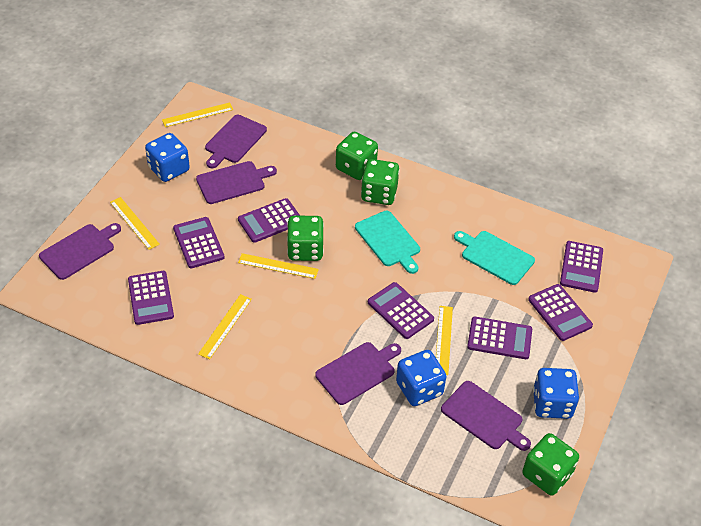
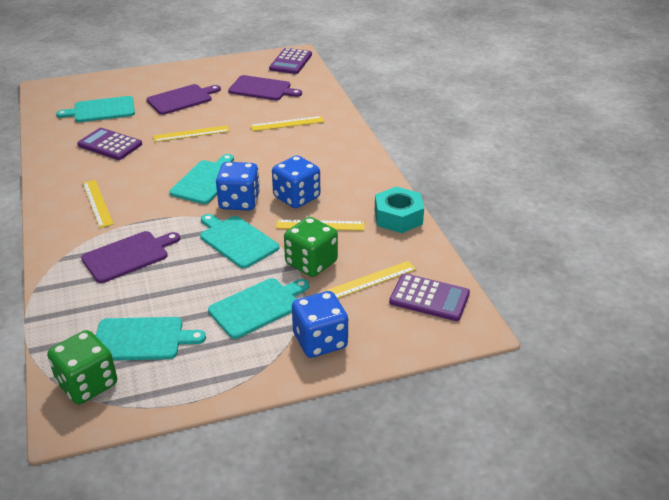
green dice: [287,216,324,261] [336,132,378,180] [361,159,400,205] [522,433,579,496] = 4 -> [47,330,117,404] [284,217,338,277] = 2
purple calculator: [128,271,174,325] [173,217,225,268] [238,198,300,243] [368,282,434,339] [467,317,532,359] [528,284,593,341] [560,241,603,293] = 7 -> [77,128,142,160] [269,48,312,74] [389,273,470,321] = 3
purple cutting board: [39,223,121,280] [196,161,277,204] [205,115,267,168] [315,342,401,405] [441,381,531,451] = 5 -> [81,231,180,283] [147,84,221,115] [228,75,302,100] = 3
turquoise cutting board: [355,211,420,274] [454,231,535,285] = 2 -> [56,96,135,122] [96,317,206,360] [170,154,234,204] [200,214,279,268] [208,278,309,339] = 5
turquoise nut: none = 0 -> [374,187,424,233] = 1

